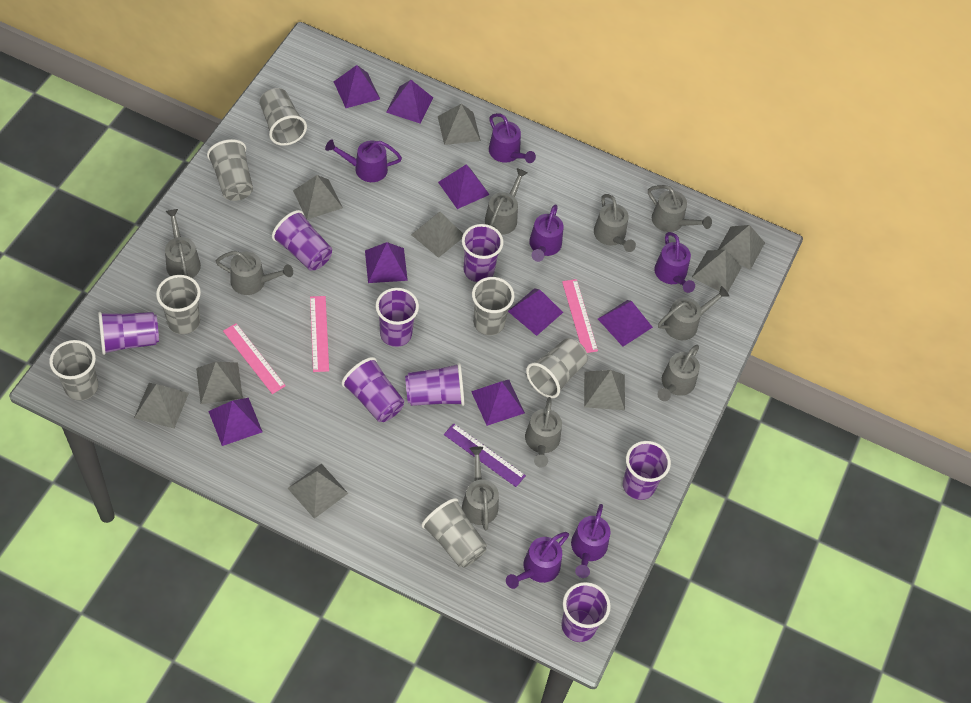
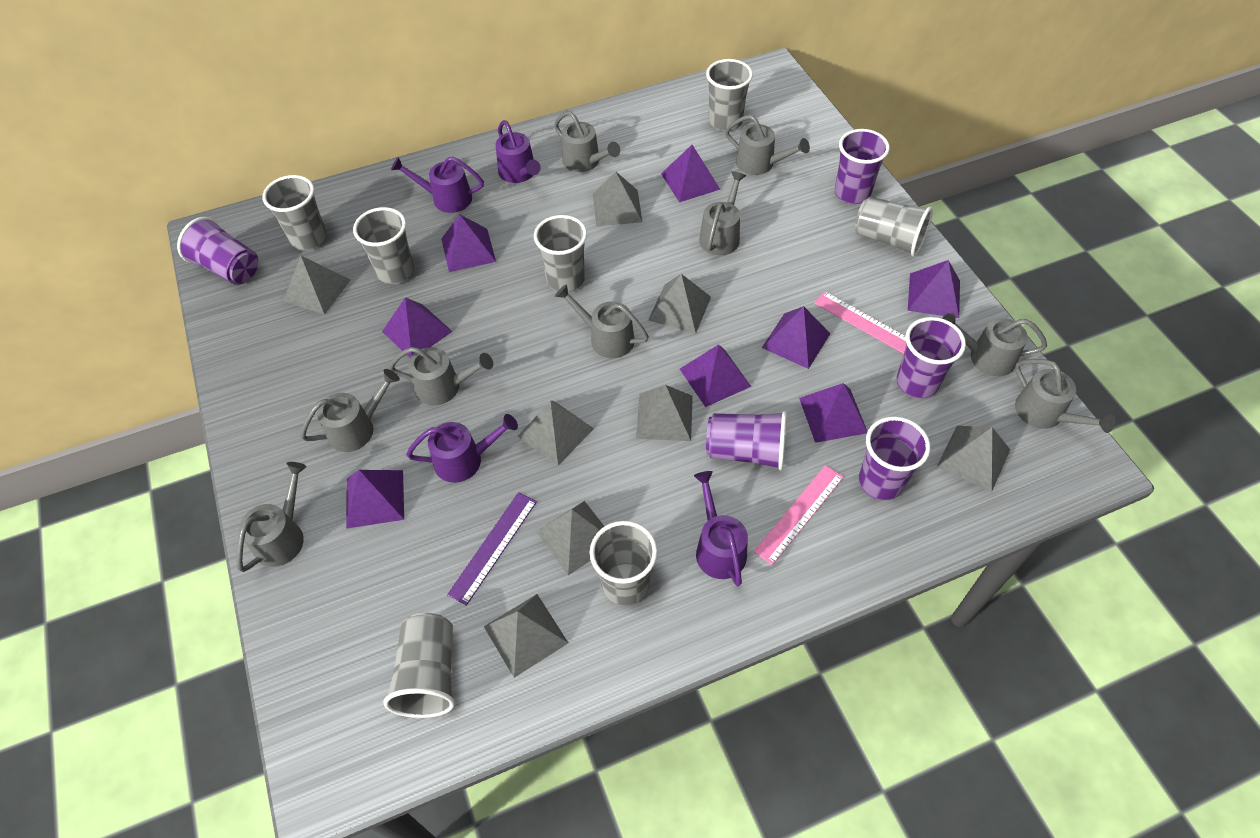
grey pyramid: [134,383,189,428] [196,362,243,404] [288,463,348,519] [293,175,343,219] [411,212,463,258] [438,104,481,145] [584,370,625,410] [692,250,742,292] [718,225,765,270] = 9 -> [283,256,350,315] [484,594,568,678] [518,401,594,465] [536,501,605,575] [593,171,642,226] [636,385,693,441] [648,274,711,334] [937,426,1010,492] = 8
pink ruler: [223,323,286,394] [310,296,329,372] [562,279,598,353] = 3 -> [754,465,844,565] [814,291,906,354] = 2
purple cup: [98,312,159,355] [272,210,332,271] [342,357,404,422] [376,288,419,347] [405,363,464,406] [462,224,503,282] [561,582,611,642] [623,441,671,500] = 8 -> [177,217,258,285] [706,411,787,470] [835,129,890,204] [859,416,930,500] [897,317,966,399] = 5
purple watering can: [325,140,402,182] [489,113,536,163] [506,532,569,589] [529,205,564,262] [571,504,611,578] [654,232,695,293] = 6 -> [391,157,484,213] [406,414,518,483] [495,120,541,183] [694,471,748,586] = 4

